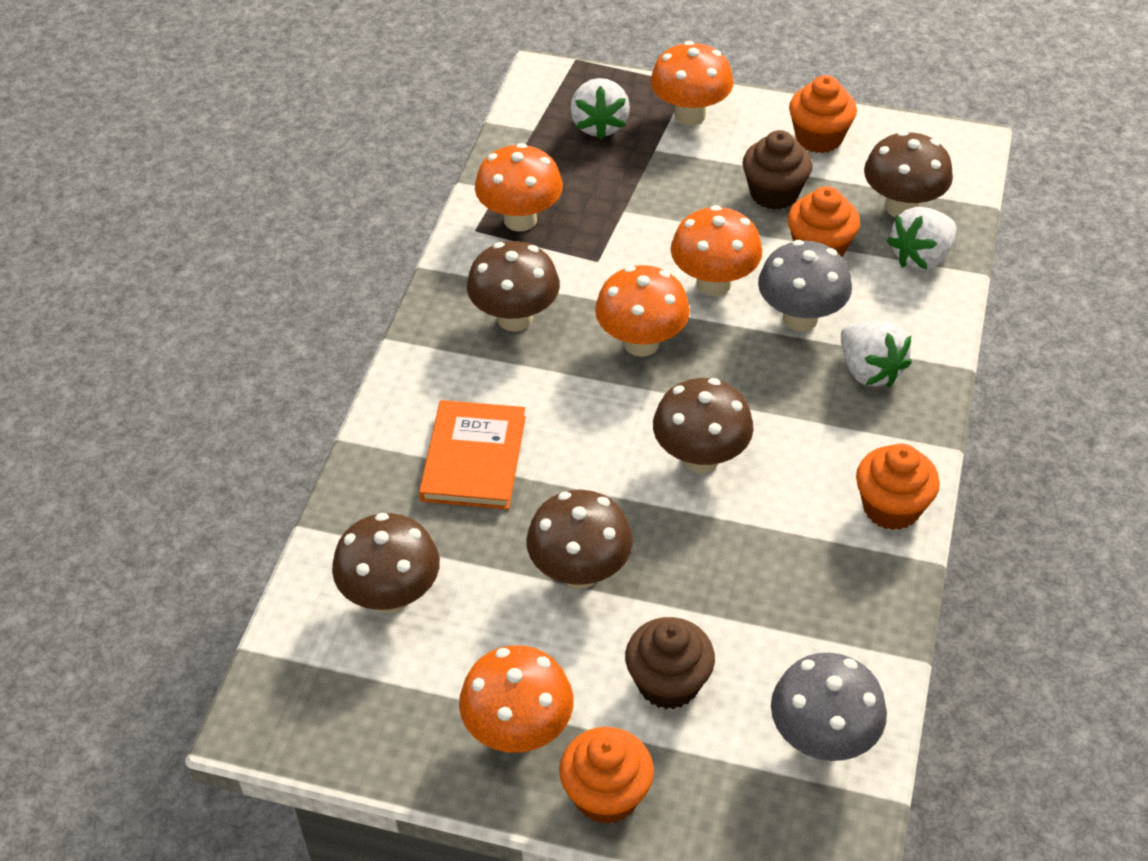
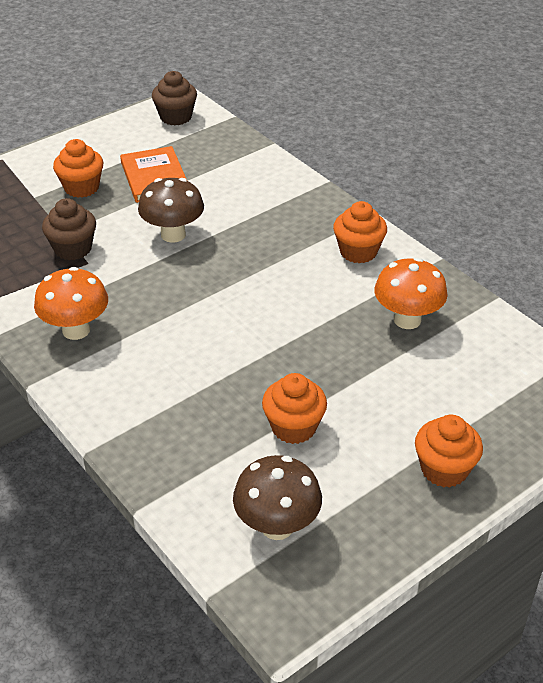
brown mushroom: [332,513,440,613] [467,241,560,332] [526,490,633,589] [653,378,754,473] [864,131,953,217] = 5 -> [138,178,204,243] [233,455,322,540] = 2
grey mushroom: [758,240,852,331] [771,653,887,761] = 2 -> none = 0
orange mushroom: [459,645,574,752] [475,143,563,232] [595,265,690,357] [651,41,733,126] [671,205,762,296] = 5 -> [34,267,108,340] [374,258,448,329] = 2
white strawberry: [570,78,630,140] [841,320,912,387] [887,207,957,271] = 3 -> none = 0

